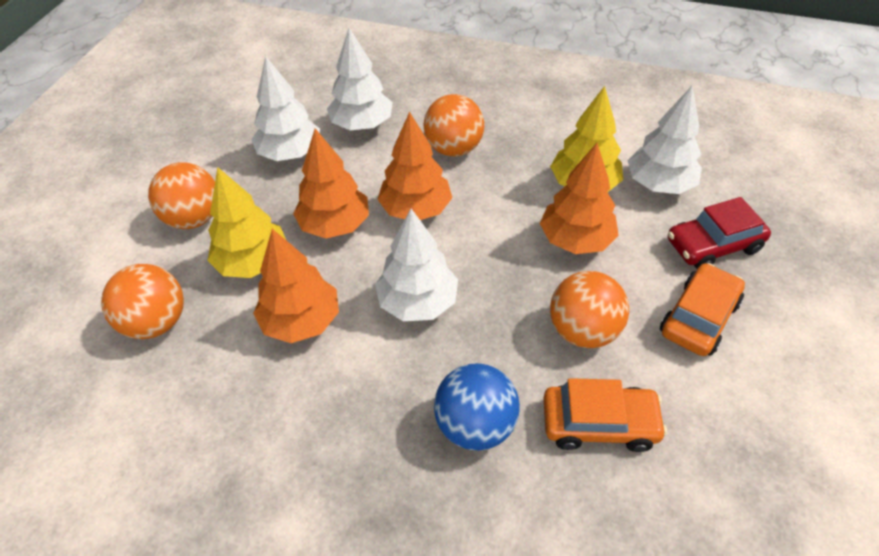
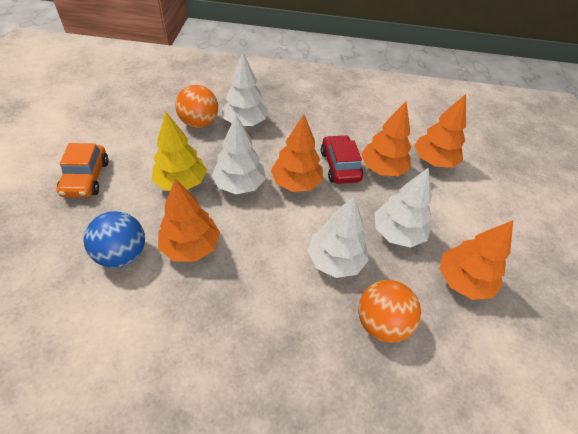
orange ball: [101,264,184,339] [148,162,215,229] [423,94,484,157] [550,271,629,348] = 4 -> [175,85,218,128] [358,280,421,342] = 2
orange car: [543,378,667,452] [660,263,745,356] = 2 -> [57,143,109,197] = 1
orange tree: [253,229,339,343] [293,129,369,238] [377,112,452,220] [540,143,619,254] = 4 -> [158,179,220,262] [271,114,323,192] [361,101,411,176] [414,94,466,168] [439,220,513,300] = 5
yellow tree: [207,167,286,278] [550,86,623,192] = 2 -> [152,112,207,191] = 1

